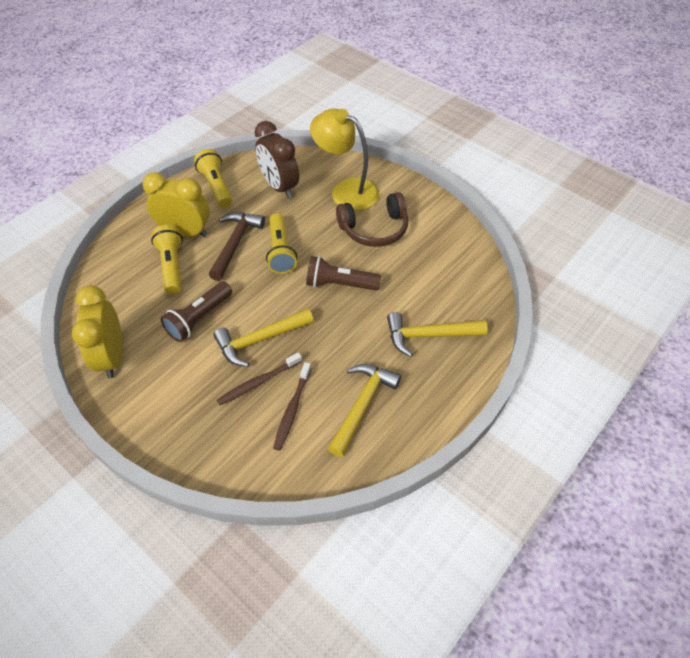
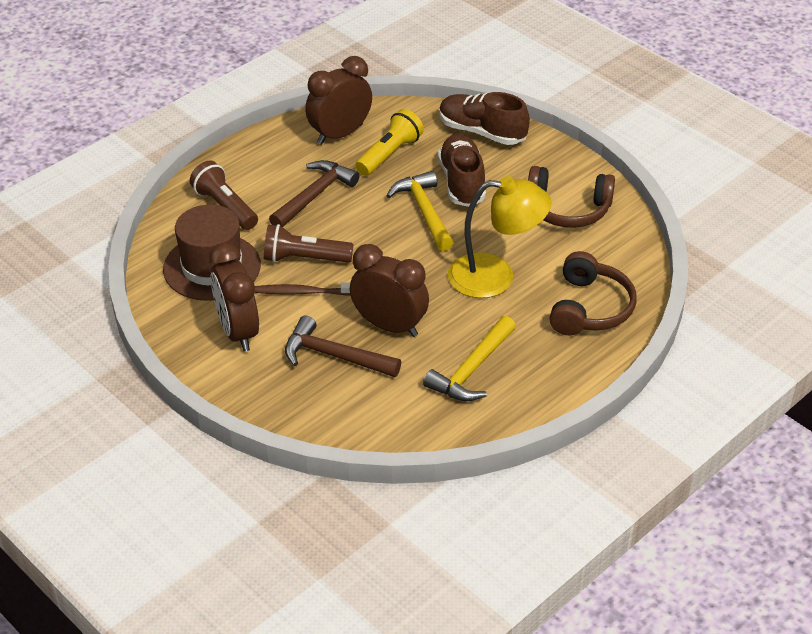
brown clock: [255,121,299,199] = 1 -> [209,243,259,352] [305,56,372,145] [350,244,429,337] = 3
brown hammer: [209,212,265,281] = 1 -> [269,160,360,227] [285,315,401,377] = 2
brown hat: none = 0 -> [163,204,261,301] = 1
brown headphones: [336,192,408,247] = 1 -> [528,166,615,228] [549,251,636,335] = 2
brown shoe: none = 0 -> [438,134,486,207] [439,92,530,145] = 2
brown toothbrush: [217,352,302,405] [273,362,311,451] = 2 -> [254,282,350,296] = 1
yellow clock: [72,285,123,378] [143,172,210,237] = 2 -> none = 0
yellow flashlight: [151,225,183,294] [194,149,232,208] [266,213,297,274] = 3 -> [355,109,424,176] = 1
yellow hammer: [213,308,314,367] [328,364,401,457] [387,312,488,357] = 3 -> [387,171,453,251] [423,316,516,401] = 2

